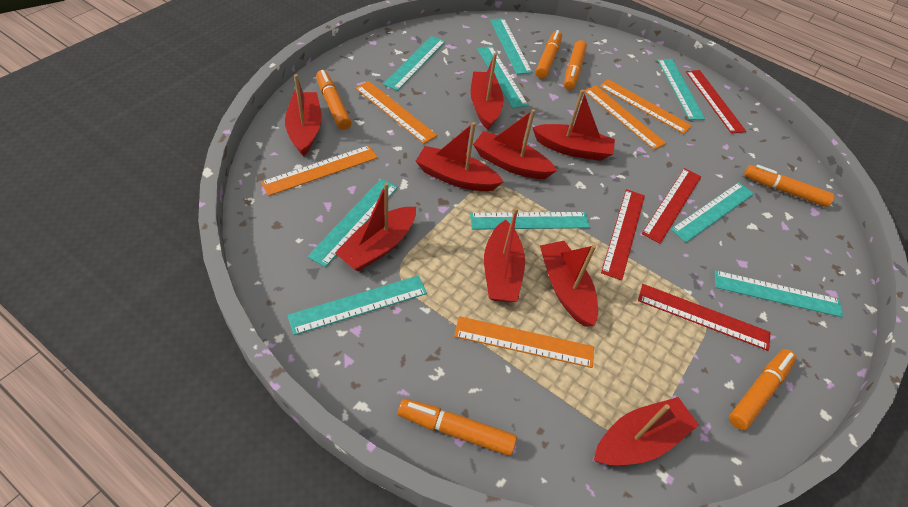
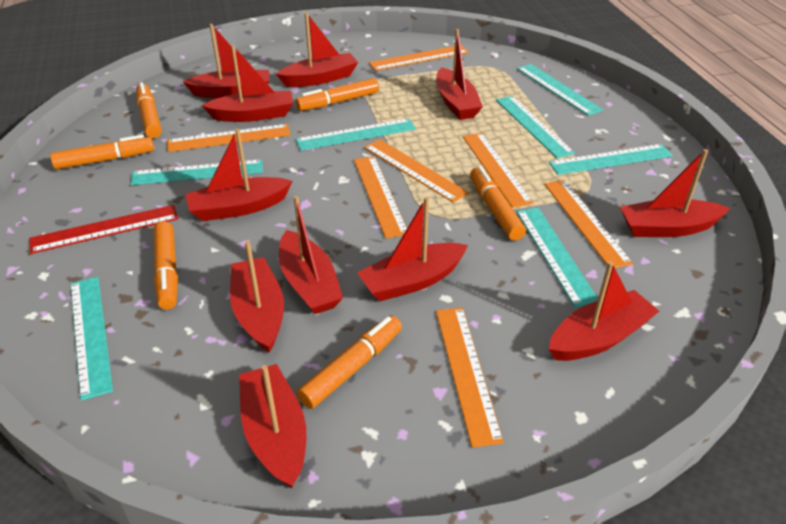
orange ruler: [261,145,378,196] [355,81,438,144] [454,316,594,368] [584,86,666,150] [599,79,692,134] = 5 -> [167,124,291,152] [354,156,407,238] [364,139,469,203] [369,45,469,71] [436,308,504,448] [463,133,534,208] [544,180,633,268] = 7
red boat: [285,74,322,156] [335,182,416,271] [416,122,504,191] [471,53,503,130] [473,109,557,179] [484,208,525,302] [532,90,615,161] [540,241,598,327] [594,397,699,465] = 9 -> [182,24,269,98] [185,129,292,221] [202,45,293,122] [230,241,284,353] [239,364,306,488] [276,12,358,87] [279,196,343,314] [357,197,468,301] [436,29,483,120] [549,261,659,361] [620,149,730,237] = 11
red ruler: [601,189,645,281] [638,284,771,351] [642,168,701,244] [686,70,746,134] = 4 -> [29,205,178,254] = 1
turquoise ruler: [288,275,427,335] [307,179,398,267] [383,36,445,91] [470,212,590,230] [477,46,528,108] [490,18,532,74] [657,59,705,120] [671,182,754,243] [714,270,843,317] = 9 -> [71,277,113,400] [131,159,263,185] [296,118,416,151] [496,96,575,158] [516,207,598,307] [517,64,603,116] [549,144,673,175] = 7

